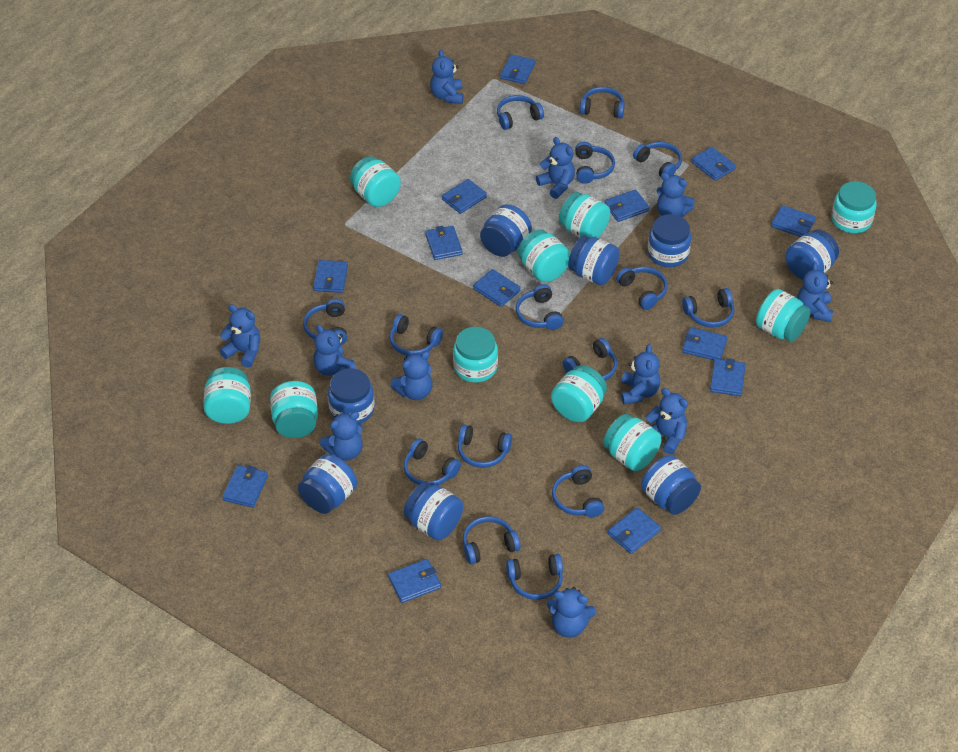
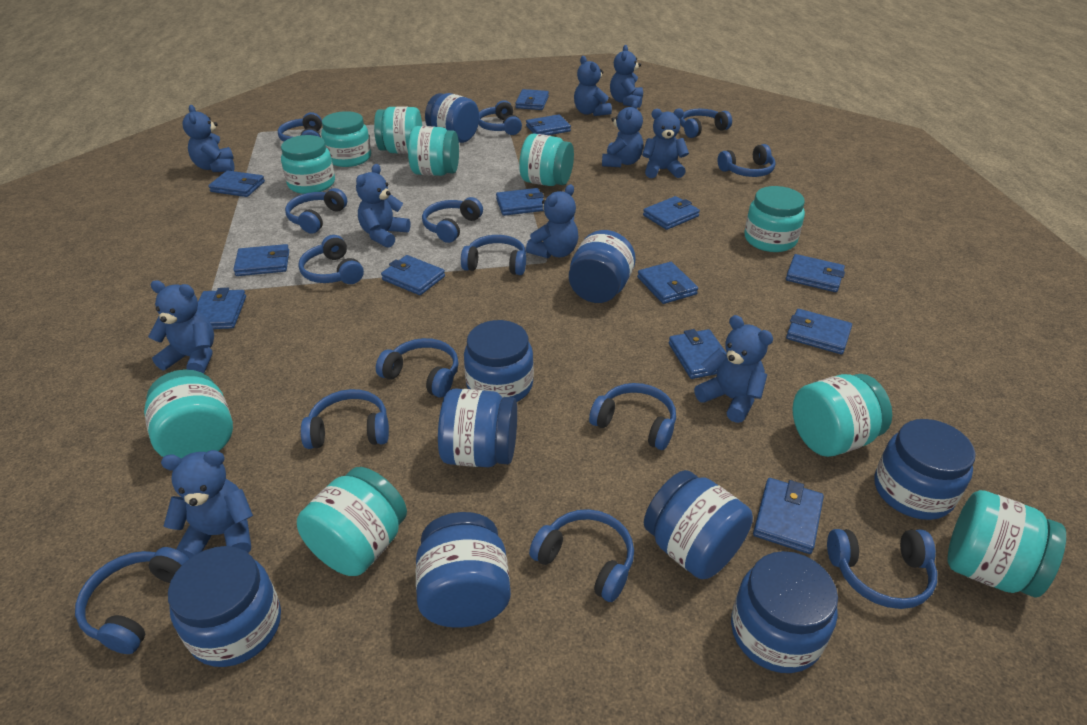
blue headphones: [303,299,347,345] [389,314,443,355] [404,438,461,485] [458,424,512,468] [463,516,521,564] [497,95,544,130] [506,554,563,600] [516,284,564,330] [552,465,604,517] [563,338,617,380] [575,142,615,184] [580,87,625,118] [616,267,667,310] [633,142,682,177] [682,288,734,328] = 15 -> [75,547,190,654] [278,112,322,142] [285,188,347,234] [298,235,364,284] [301,389,389,449] [376,338,459,398] [422,197,483,243] [461,235,526,275] [478,100,522,135] [529,509,634,602] [589,383,676,450] [680,109,732,138] [718,144,776,177] [827,529,937,609] = 14
blue jar: [298,454,357,514] [328,368,375,424] [404,482,463,540] [480,204,532,257] [568,235,620,285] [641,455,701,515] [648,214,692,267] [785,230,839,280] = 8 -> [168,546,281,667] [416,512,511,628] [425,93,479,143] [438,388,517,467] [464,320,534,402] [569,230,636,303] [644,470,753,579] [731,551,838,673] [874,419,976,520] = 9
blue teddy bear: [220,304,260,368] [313,324,356,376] [320,412,363,461] [390,351,432,400] [430,50,464,104] [536,137,575,199] [547,587,596,638] [621,344,660,404] [645,388,688,454] [657,173,695,217] [797,262,833,322] = 11 -> [148,280,214,373] [161,450,253,558] [182,105,235,172] [356,164,410,248] [526,184,579,259] [574,56,612,116] [602,100,643,167] [610,45,643,108] [642,108,689,178] [694,315,773,423] = 10

